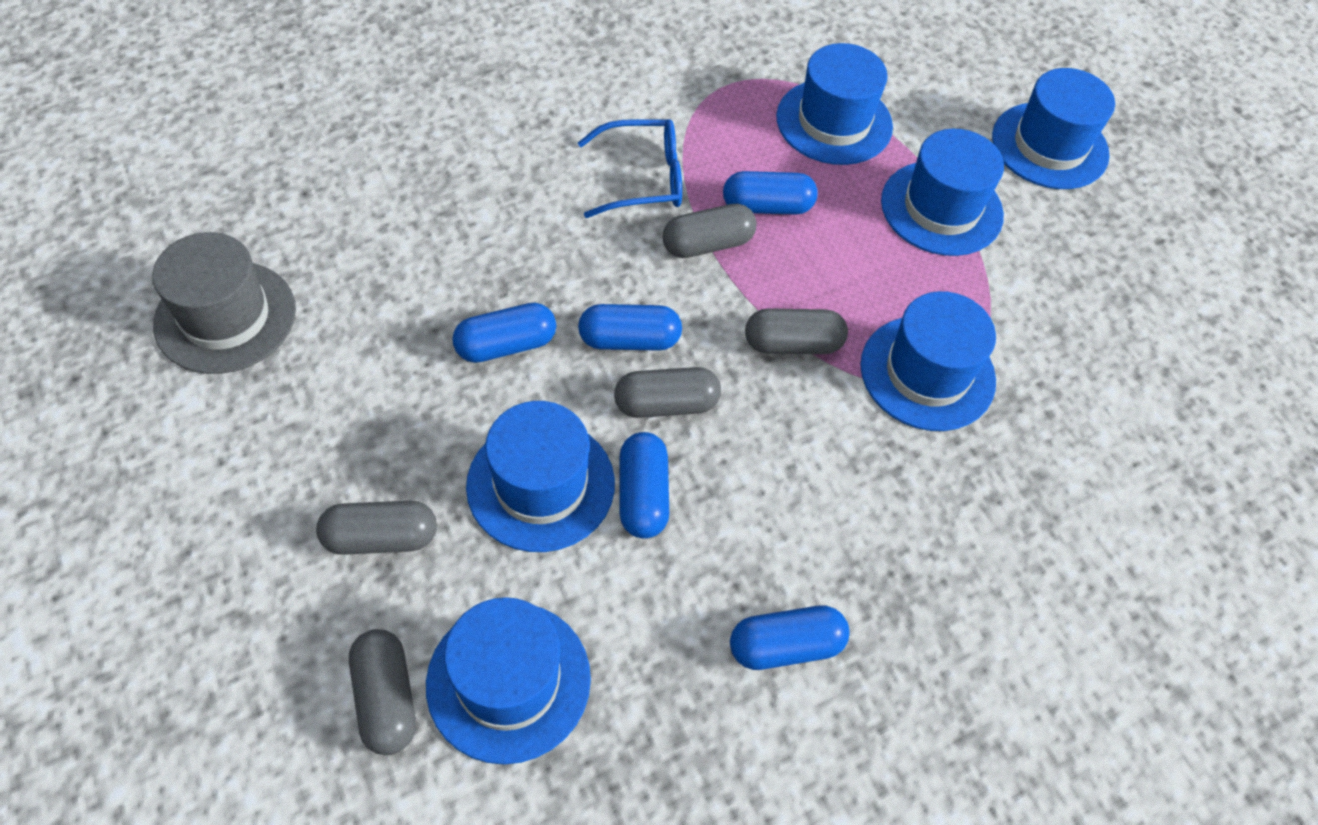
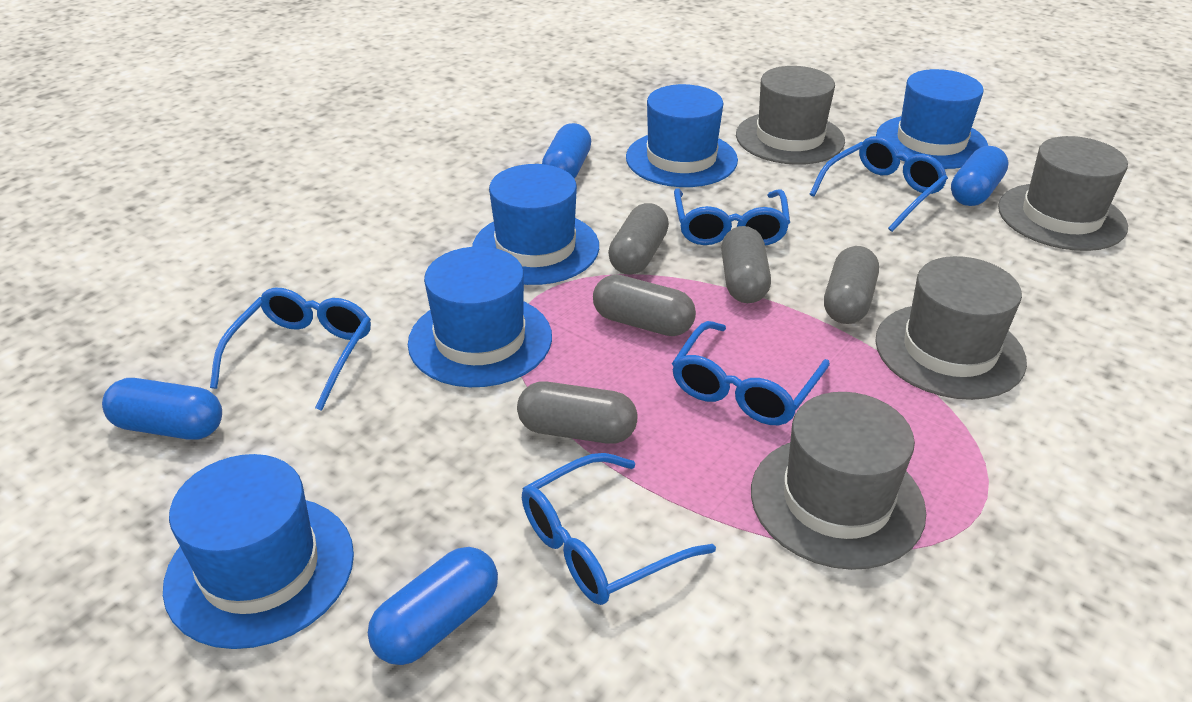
blue capsule: [452,303,556,363] [578,304,682,351] [619,432,669,539] [723,171,818,215] [730,606,850,670] = 5 -> [102,378,222,440] [368,547,498,665] [542,123,591,179] [951,146,1009,206] = 4
blue glasses: [578,119,682,218] = 1 -> [210,287,371,411] [522,453,716,605] [672,321,830,425] [674,188,790,245] [810,136,948,232] = 5
blue hat: [426,597,591,764] [466,401,615,552] [776,43,893,165] [860,291,996,431] [881,129,1004,256] [992,68,1115,189] = 6 -> [163,454,354,649] [408,247,552,387] [472,164,599,285] [626,84,738,187] [876,69,988,169] = 5
grey hat: [152,232,296,374] = 1 -> [736,66,845,165] [751,392,926,570] [875,256,1027,400] [998,136,1128,251] = 4

